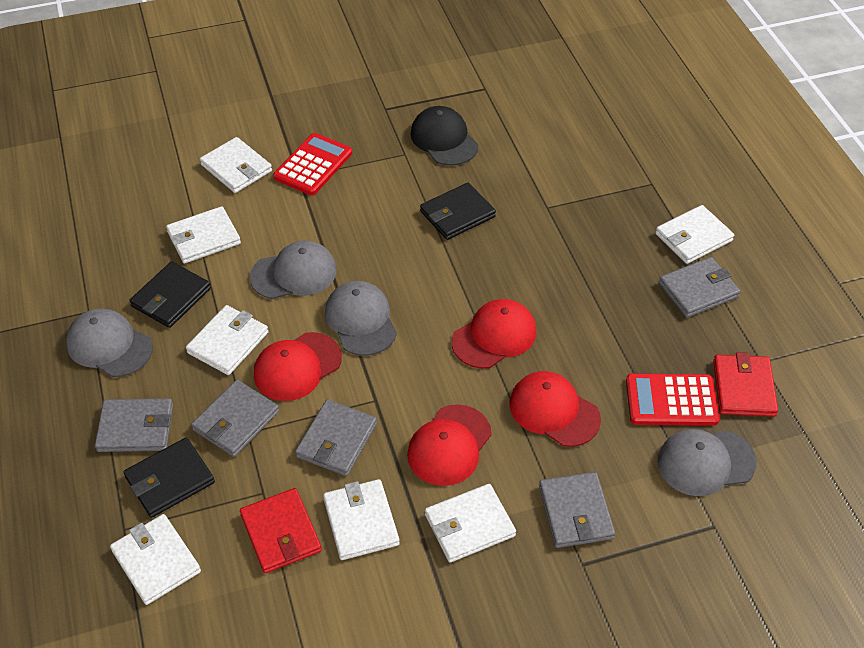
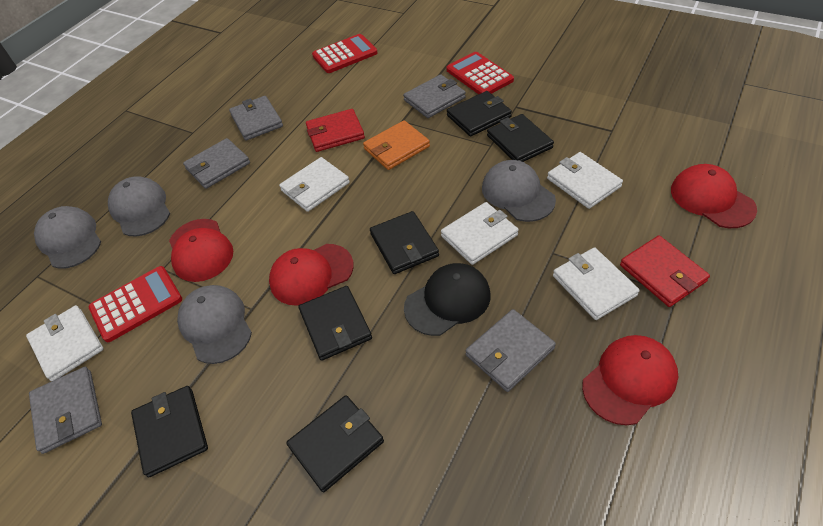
black wallet: [124,438,215,518] [129,261,211,328] [420,183,496,240] = 3 -> [131,386,208,477] [286,395,384,492] [298,286,372,361] [370,211,439,274] [447,91,512,137] [487,114,554,162] = 6
orange wallet: none = 0 -> [363,120,430,170] = 1
red calculator: [273,133,352,195] [626,374,720,426] = 2 -> [89,266,182,342] [312,34,377,73] [446,52,514,94] = 3
white wallet: [110,514,201,605] [166,206,241,264] [186,305,269,375] [200,137,272,193] [323,479,400,560] [425,484,516,562] [655,205,734,264] = 7 -> [26,305,103,381] [279,157,350,212] [441,202,519,265] [547,152,623,209] [553,247,640,320] = 5

